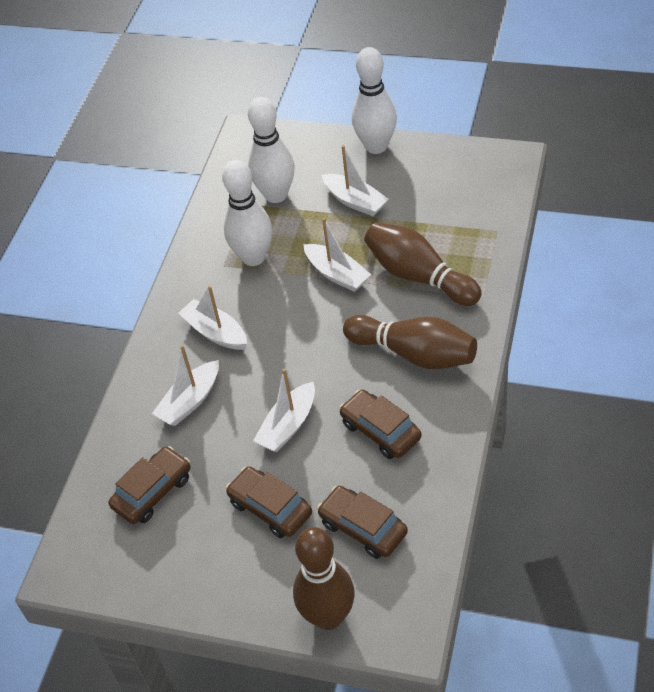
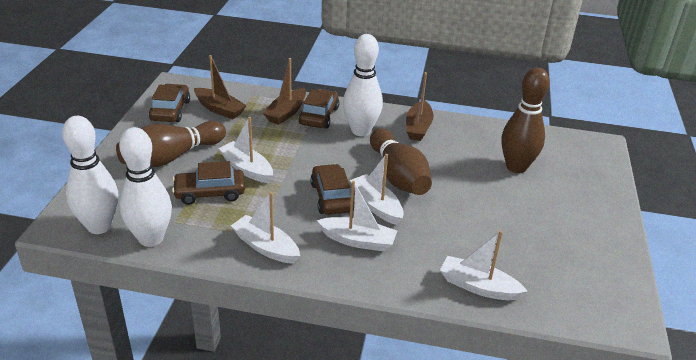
brown boat: none = 0 -> [194,55,247,119] [263,58,306,125] [406,72,433,141] = 3

